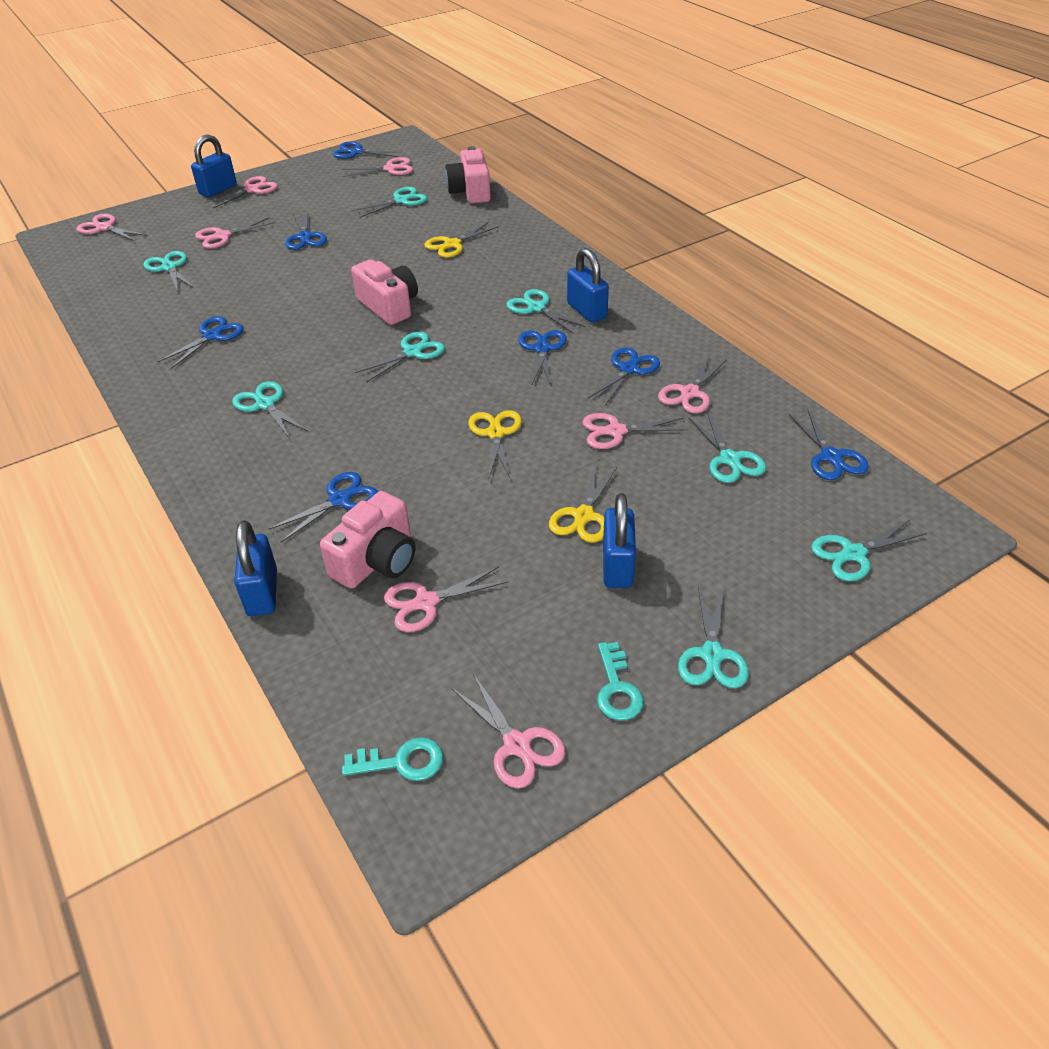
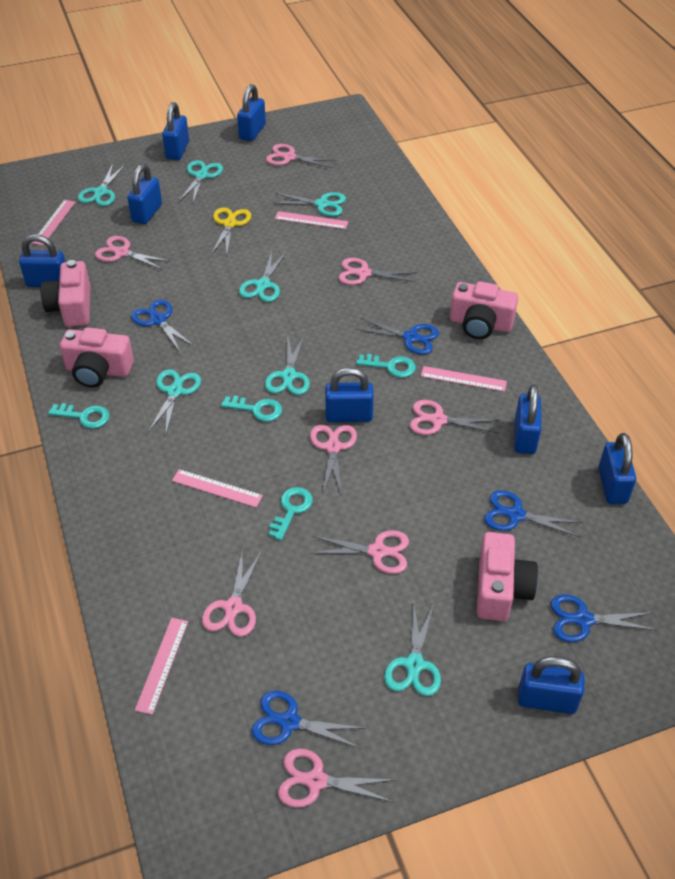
blue padlock: [191,135,237,198] [234,520,277,616] [567,248,609,323] [603,493,636,588] = 4 -> [19,234,65,287] [127,164,162,224] [162,102,189,160] [237,84,266,141] [325,367,374,422] [514,384,541,454] [518,656,584,714] [598,433,636,504] = 8
blue scissors: [157,316,244,369] [268,472,378,543] [285,211,327,250] [333,142,402,159] [518,330,567,385] [587,347,660,406] [788,409,869,480] = 7 -> [131,299,195,353] [251,690,366,748] [355,318,439,355] [484,490,583,537] [551,595,656,642] = 5
pink camera: [320,491,415,589] [351,259,418,325] [445,146,491,204] = 3 -> [41,260,90,327] [60,327,134,387] [450,281,518,339] [477,532,538,621] = 4
pink ruler: none = 0 -> [32,200,76,246] [135,618,188,715] [172,469,263,507] [275,211,348,229] [421,366,507,392] = 5
turquoise key: [342,737,443,781] [597,642,644,721] = 2 -> [48,403,110,429] [221,395,282,422] [269,487,313,541] [356,354,416,378] = 4
turquoise scissors: [144,251,195,292] [232,381,308,439] [353,187,427,218] [355,332,445,382] [506,289,586,333] [678,586,749,688] [688,412,766,483] [811,519,927,581] = 8 -> [78,164,126,206] [148,369,201,433] [179,160,223,203] [239,251,286,302] [265,336,310,395] [273,192,346,216] [384,601,441,696] = 7
yellow scissors: [424,222,499,258] [468,410,522,477] [549,465,617,543] = 3 -> [212,208,251,253] = 1

